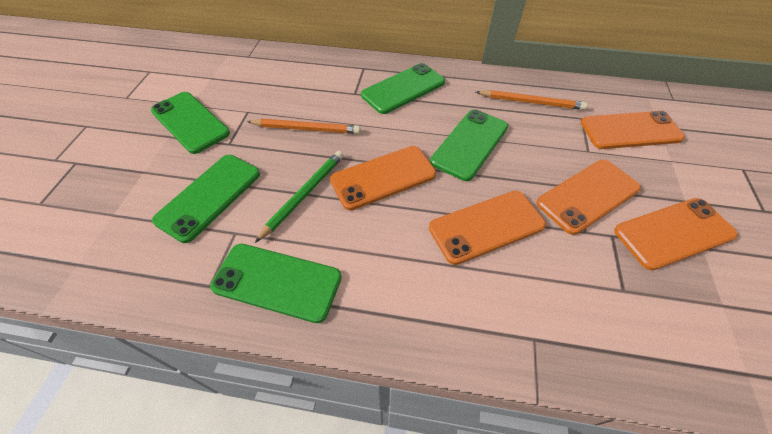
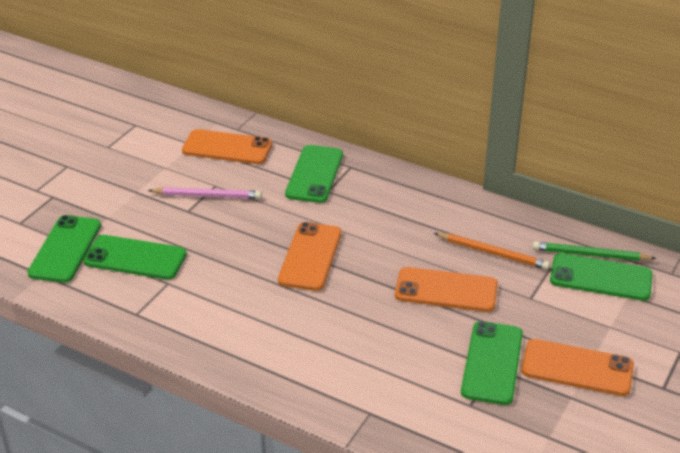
orange pencil: [247,119,361,134] [476,90,588,110] = 2 -> [434,233,550,270] = 1
orange phone: [330,146,436,210] [429,191,546,265] [537,160,641,235] [581,111,685,149] [614,198,738,270] = 5 -> [182,129,272,164] [278,222,342,291] [395,267,498,312] [521,339,634,396] = 4
pink pencil: none = 0 -> [148,187,262,199] = 1

